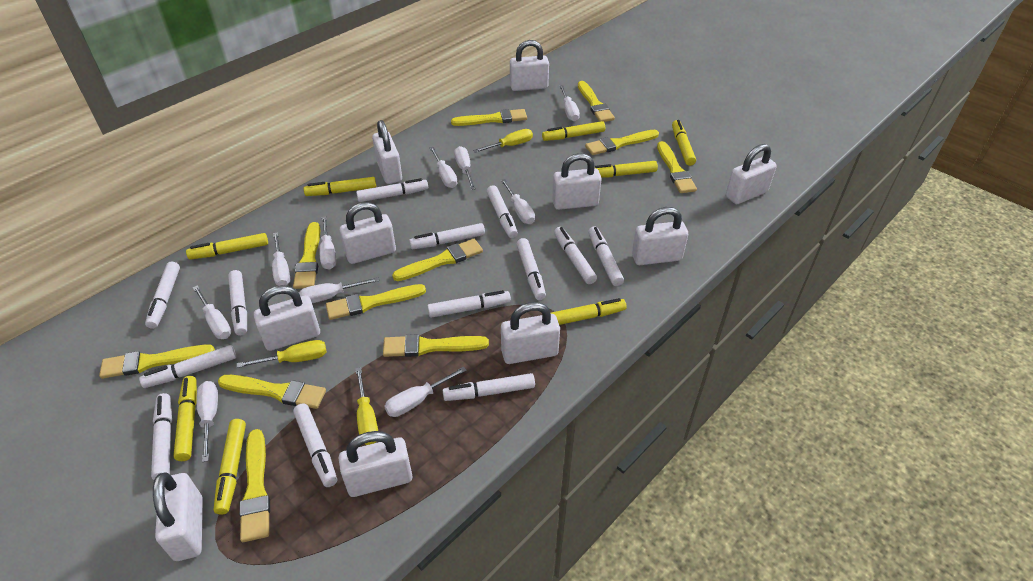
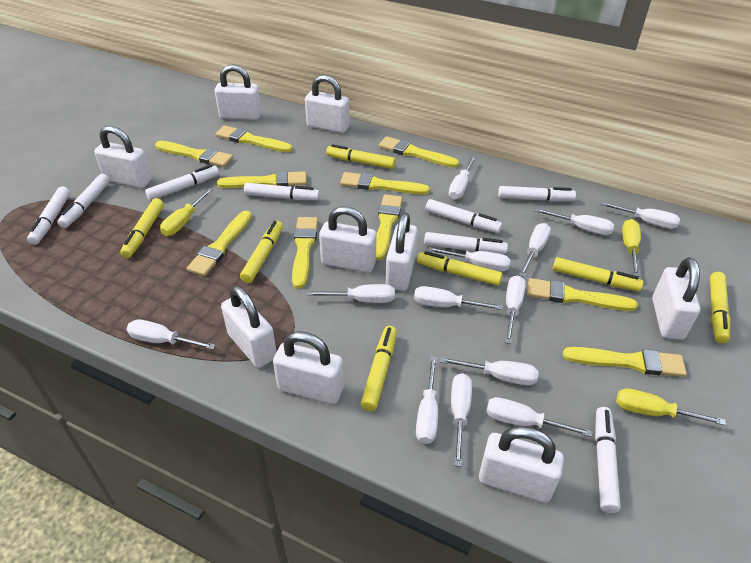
white marker: [139,345,236,388] [145,262,180,329] [151,393,172,480] [228,270,247,336] [293,404,337,487] [356,178,428,202] [409,223,485,249] [427,290,511,318] [442,373,535,401] [487,185,518,238] [517,238,546,300] [554,227,597,284] [588,226,624,286] = 13 -> [27,186,70,245] [57,174,110,228] [145,165,219,201] [244,183,320,201] [424,232,508,254] [426,199,502,233] [498,186,576,202] [595,407,621,513] = 8
white padlock: [153,472,203,561] [254,285,320,351] [338,431,412,497] [340,202,396,264] [372,120,402,184] [501,302,560,364] [510,40,549,91] [552,153,602,210] [632,207,688,265] [726,144,777,204] = 10 -> [94,126,152,188] [215,64,262,120] [221,286,277,368] [273,331,344,404] [305,75,350,133] [319,206,376,273] [386,213,418,291] [479,426,564,503] [652,257,700,340] = 9
white screwdriver: [193,285,232,339] [197,381,218,462] [272,232,290,286] [299,277,379,303] [319,216,336,270] [384,366,467,417] [430,147,458,188] [454,146,476,190] [501,179,535,224] [560,85,580,121] = 10 -> [127,319,216,350] [307,284,395,303] [414,286,503,310] [416,356,438,444] [428,247,511,271] [440,357,539,385] [449,156,476,199] [451,373,472,467] [486,397,592,437] [505,275,526,344] [519,223,551,277] [535,208,614,235] [600,202,680,229] = 13
yellow brush: [99,345,215,379] [218,375,326,409] [239,429,270,542] [293,222,320,289] [326,284,426,320] [383,334,489,357] [392,239,483,281] [451,109,527,126] [578,81,615,122] [585,130,659,155] [657,141,697,193] = 11 -> [155,141,233,167] [187,211,252,276] [215,125,292,152] [217,171,307,188] [292,217,318,289] [340,172,430,195] [376,194,403,260] [379,136,459,168] [527,278,638,311] [563,347,687,377] = 10
yellow marker: [173,376,197,461] [186,233,268,260] [213,419,246,515] [304,177,376,196] [542,121,605,141] [551,298,627,325] [595,161,658,178] [672,120,696,166] = 8 -> [120,198,164,258] [240,221,283,283] [326,144,396,169] [361,326,397,411] [417,251,503,286] [553,257,643,292] [710,272,730,343] = 7

